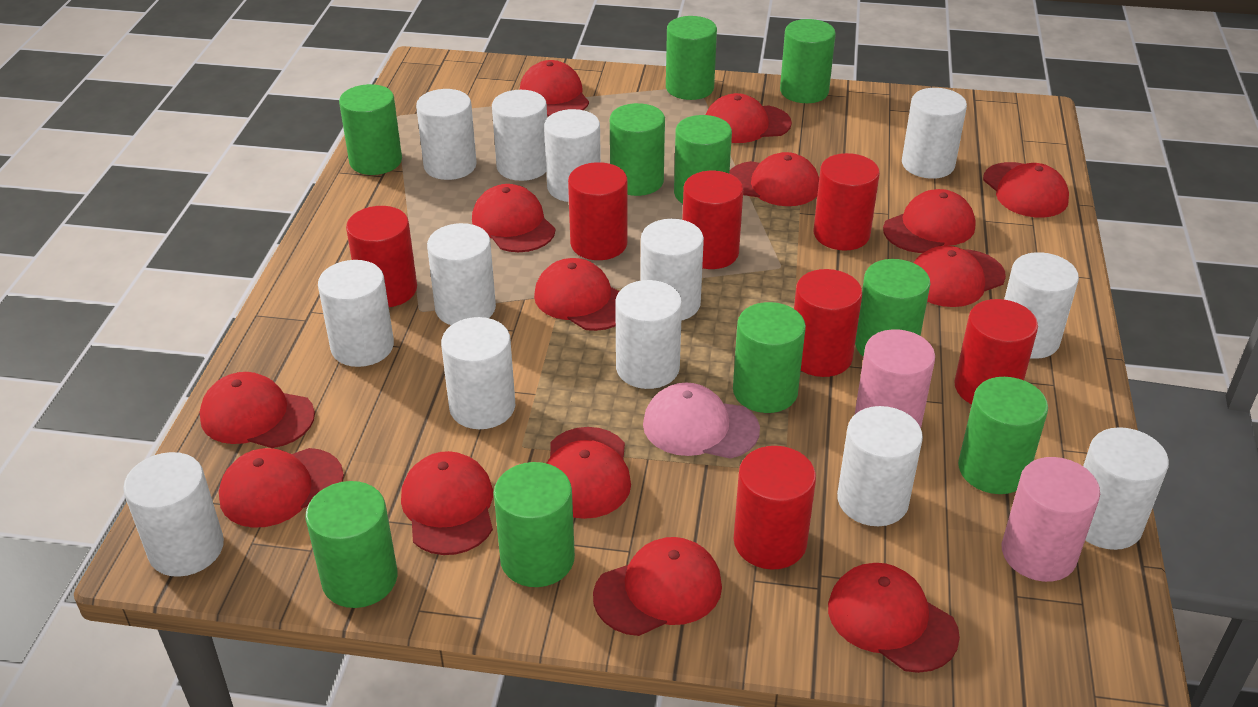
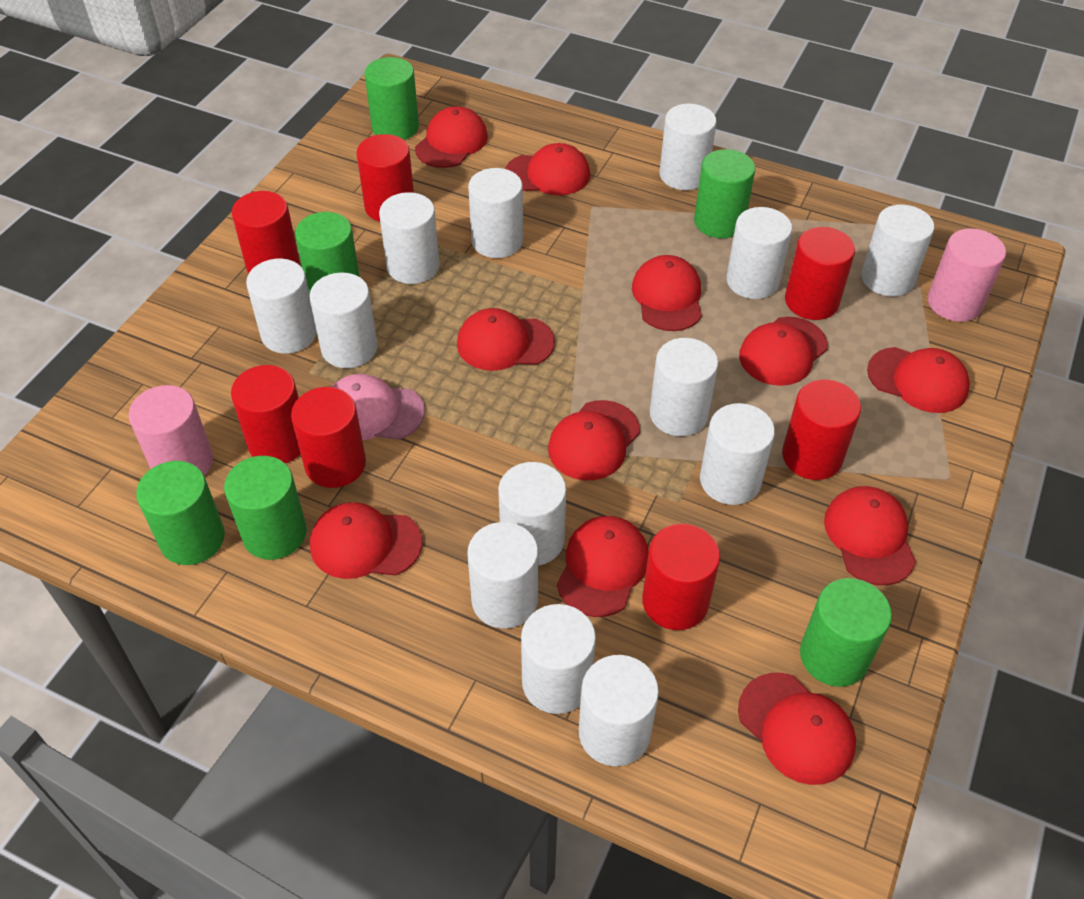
green cylinder: [305,481,398,608] [339,84,402,175] [494,462,575,587] [610,103,665,196] [666,16,717,100] [674,115,732,204] [733,302,806,413] [780,19,836,103] [855,259,930,357] [958,377,1048,494] = 10 -> [136,461,225,565] [224,456,307,560] [295,212,360,294] [365,57,419,140] [694,149,755,238] [800,578,892,687] = 6
red cap: [200,372,315,448] [219,448,344,528] [401,451,493,555] [472,184,555,252] [520,60,589,117] [534,258,619,331] [546,427,631,519] [593,537,722,636] [706,93,792,143] [730,152,819,206] [828,563,960,673] [883,189,976,253] [913,246,1006,307] [983,162,1069,218] = 14 -> [310,502,422,579] [415,106,488,168] [457,308,555,371] [505,143,590,195] [548,400,640,480] [557,516,649,617] [632,255,702,331] [738,673,856,785] [739,317,828,386] [824,486,916,585] [867,347,970,413] = 11

